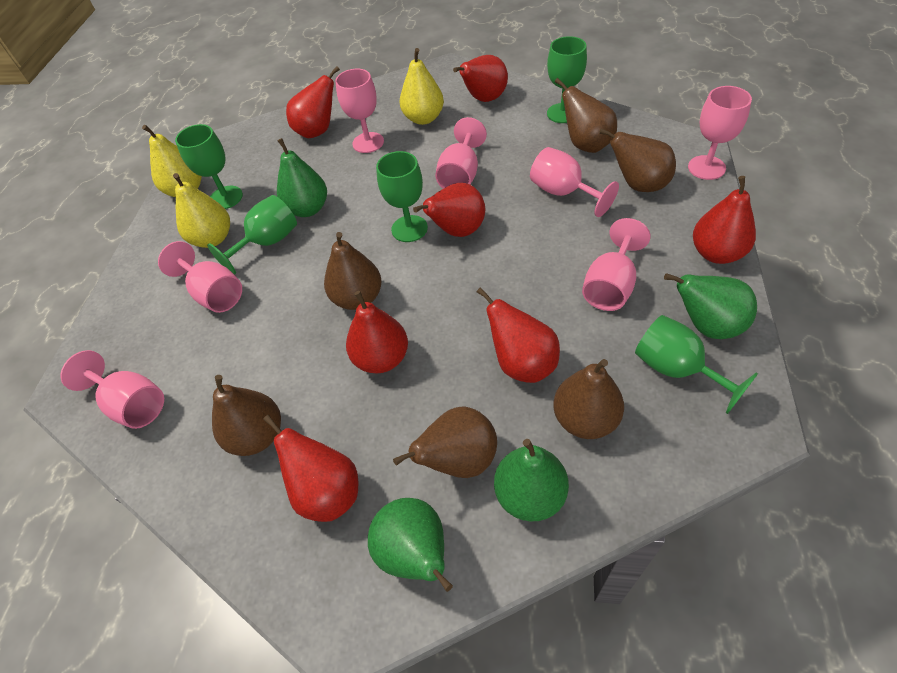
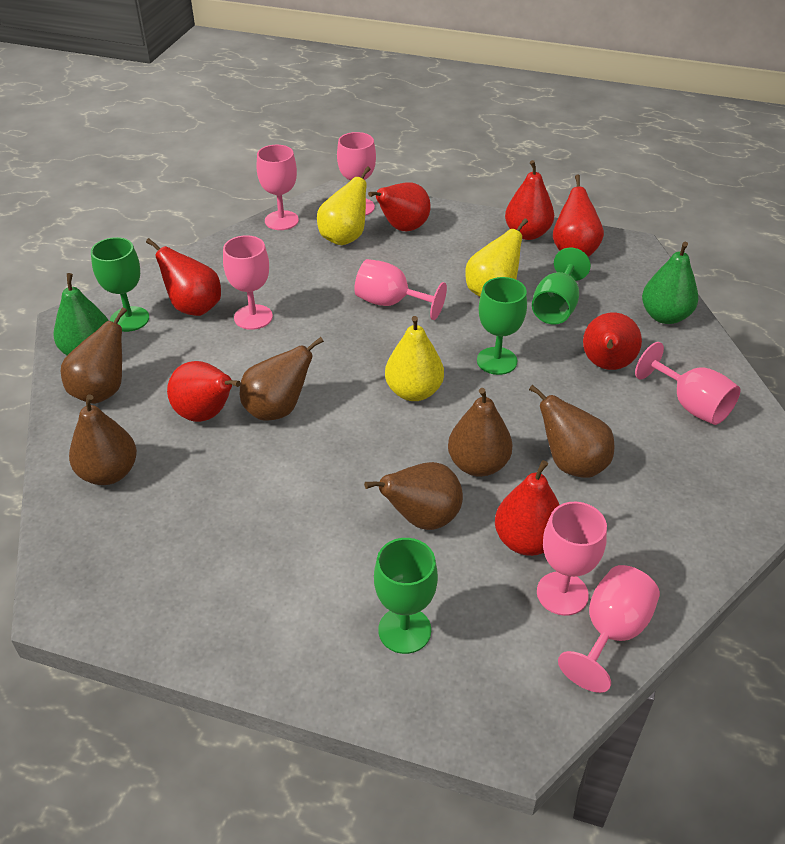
green goblet: [175,124,243,209] [207,195,297,275] [376,151,428,242] [547,36,587,123] [635,315,758,414] = 5 -> [91,237,149,332] [374,538,438,654] [477,277,527,375] [532,248,591,325] = 4
green pear: [277,138,327,217] [368,498,453,592] [494,439,569,521] [664,273,757,339] = 4 -> [53,273,109,355] [642,242,699,324] = 2

